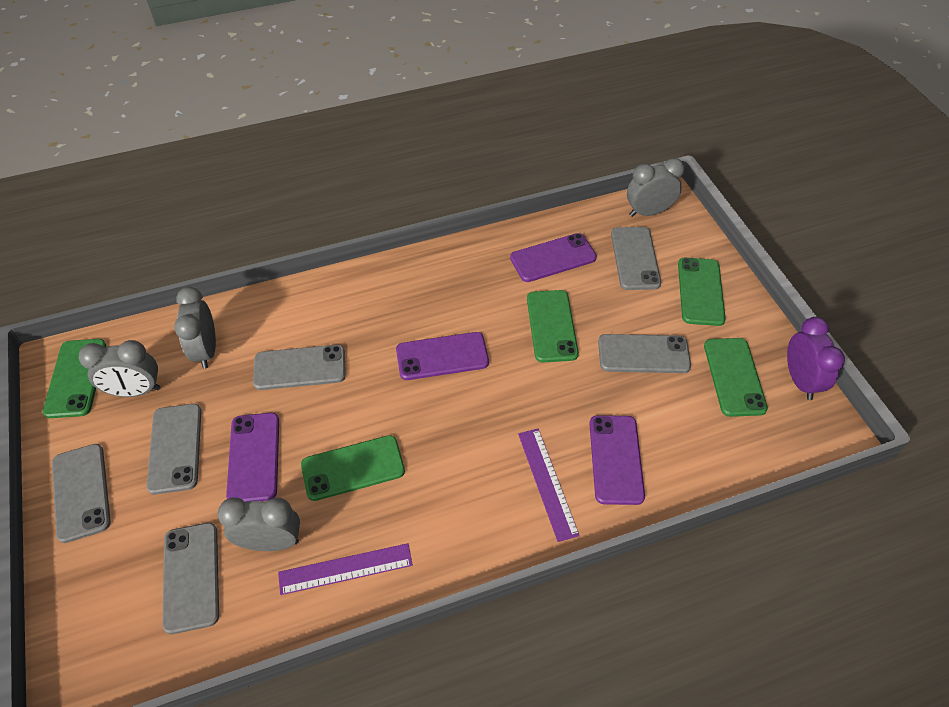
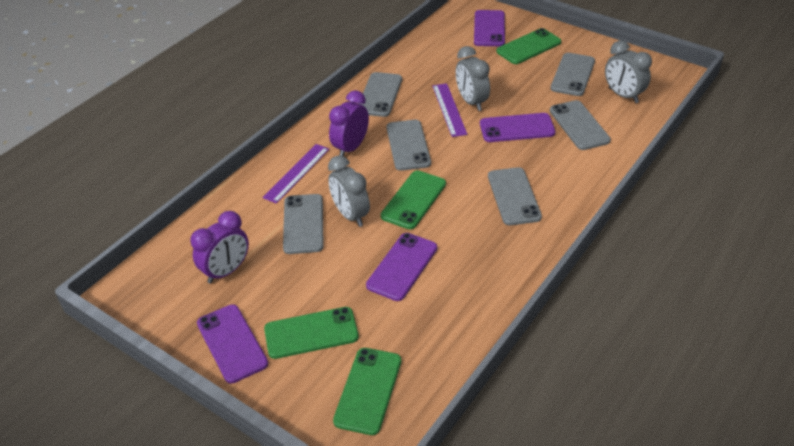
green phone: [43,339,106,418] [301,435,405,501] [527,290,579,362] [678,258,726,326] [704,338,768,417] = 5 -> [264,307,359,359] [333,348,401,435] [381,170,446,229] [496,28,561,64] = 4
grey clock: [79,340,160,397] [174,287,216,369] [217,497,300,551] [627,158,685,217] = 4 -> [328,155,370,227] [456,46,490,111] [605,40,652,103] = 3
purple clock: [787,317,845,400] = 1 -> [190,211,249,284] [329,90,369,156] = 2

